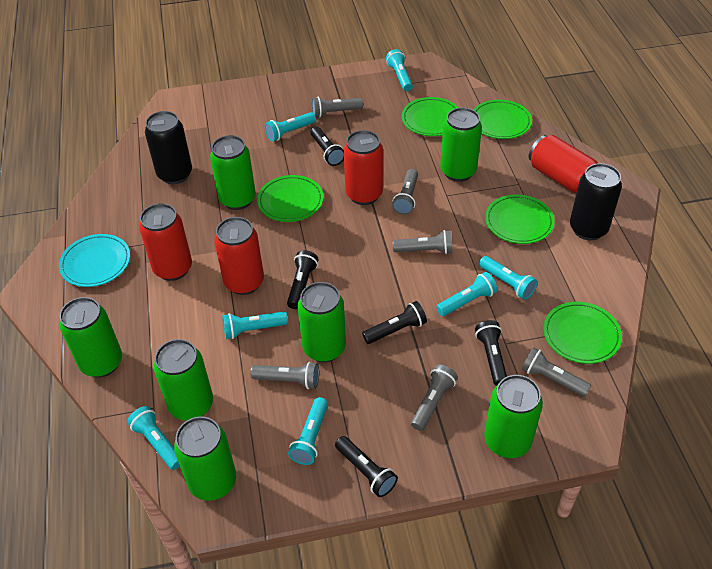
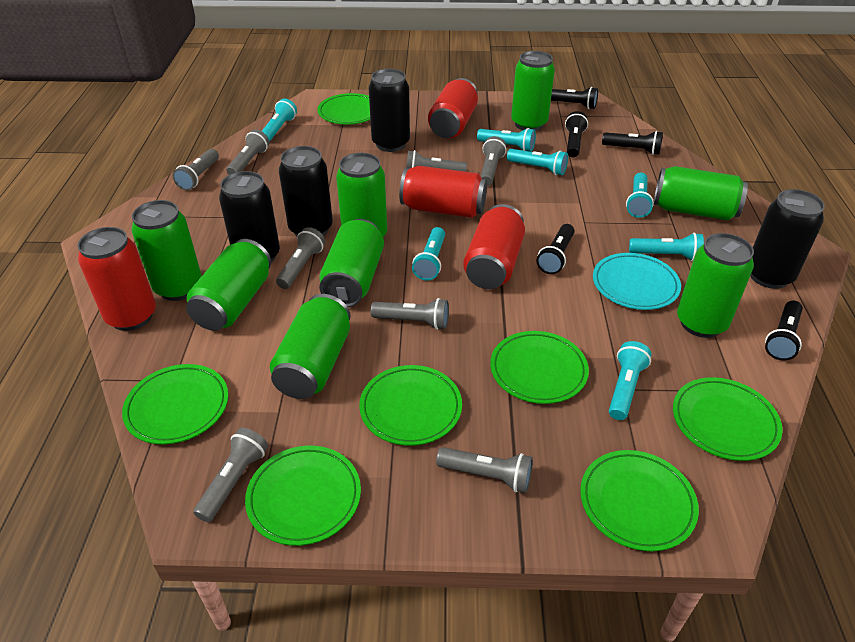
black can: [145,111,192,184] [570,163,622,240] = 2 -> [219,171,280,263] [279,146,333,236] [369,69,410,152] [750,189,825,289] = 4
green can: [59,297,122,377] [154,339,213,421] [174,416,236,501] [210,135,256,210] [297,282,346,362] [440,107,482,182] [484,375,543,458] = 7 -> [132,200,202,301] [186,239,271,331] [270,294,351,399] [319,219,384,307] [336,153,387,237] [511,51,555,131] [653,166,748,220] [677,233,754,338] = 8
green plate: [257,175,323,222] [401,97,459,136] [473,99,532,139] [485,194,554,244] [543,302,622,364] = 5 -> [122,364,228,444] [245,446,361,546] [317,93,370,124] [359,365,462,446] [490,331,589,404] [580,450,699,551] [673,377,783,461] = 7
grey flashlight: [250,362,319,389] [312,97,363,118] [392,169,418,215] [393,230,453,254] [411,365,458,431] [522,347,591,397] = 6 -> [172,149,219,190] [193,428,268,522] [227,129,269,175] [276,227,325,289] [371,298,449,330] [406,150,467,172] [436,447,533,493] [481,136,506,186] = 8

